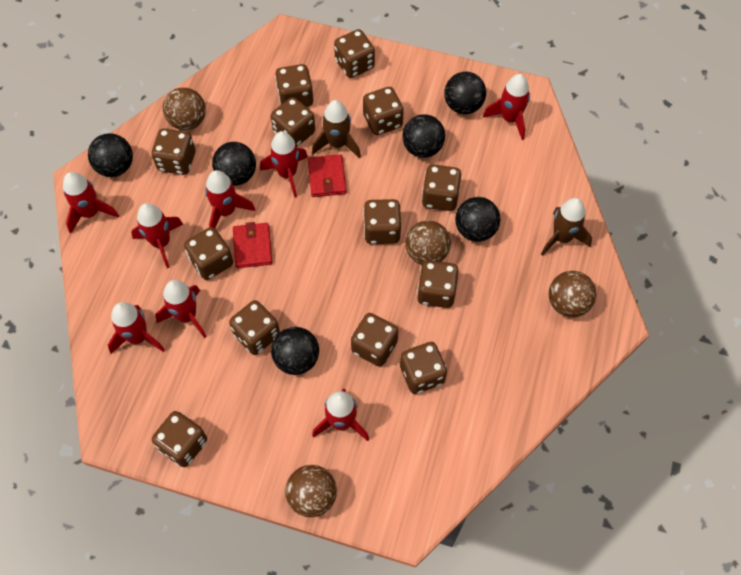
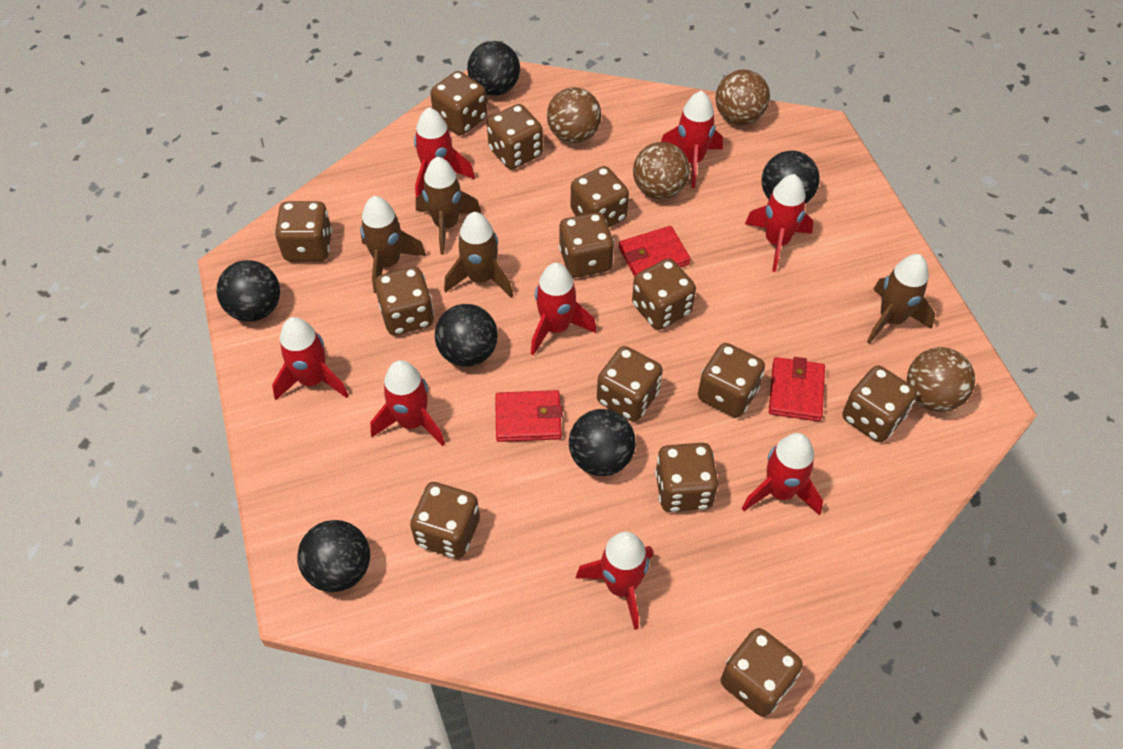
brown rocket: [312,100,361,159] [541,198,592,256] = 2 -> [360,196,426,293] [416,156,482,255] [444,212,513,298] [867,254,935,344] = 4
red wallet: [233,222,272,268] [308,155,347,197] = 2 -> [495,390,563,442] [619,226,691,277] [769,357,825,421] = 3

